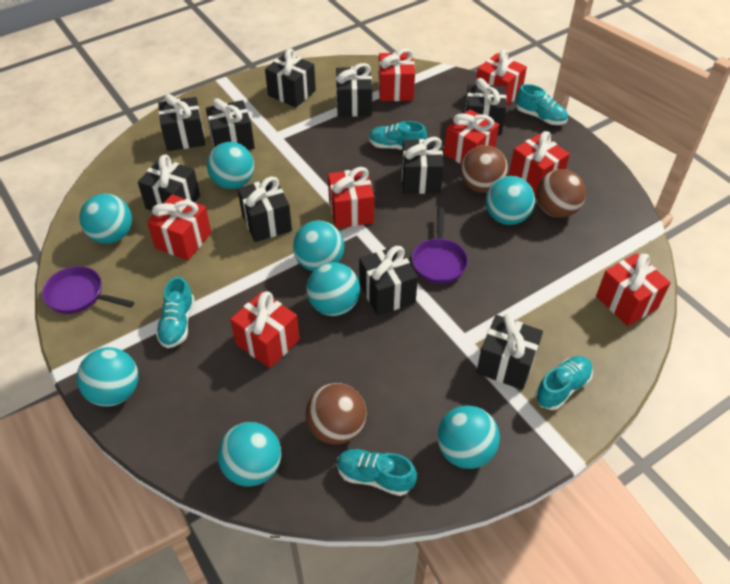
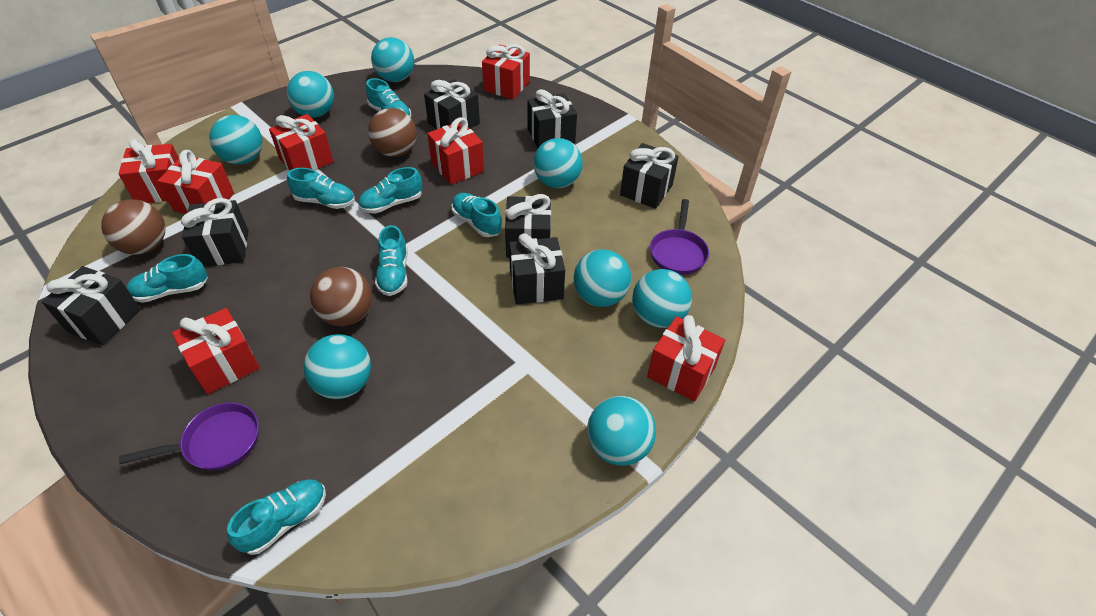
black gift: [138,154,200,211] [158,94,205,151] [206,98,255,150] [238,176,292,242] [265,48,316,108] [336,63,372,117] [359,246,418,316] [402,137,444,194] [465,78,507,135] [476,313,543,390] = 10 -> [41,266,140,345] [181,198,249,266] [424,79,480,129] [505,194,551,258] [509,233,565,304] [527,89,577,148] [620,143,679,209] = 7
red gift: [147,194,211,261] [230,291,300,368] [328,167,374,228] [378,49,415,101] [444,109,499,164] [476,49,527,106] [509,131,570,195] [596,253,671,326] = 8 -> [118,139,179,203] [158,150,234,214] [172,308,260,394] [269,114,333,171] [427,117,484,185] [482,44,530,99] [647,315,725,402] = 7
turquoise shoe: [156,277,195,348] [337,449,417,496] [369,121,427,150] [516,84,568,125] [535,356,593,410] = 5 -> [126,254,208,303] [227,479,326,555] [287,168,355,209] [358,167,423,214] [366,78,411,117] [375,225,408,296] [452,193,502,237] = 7

